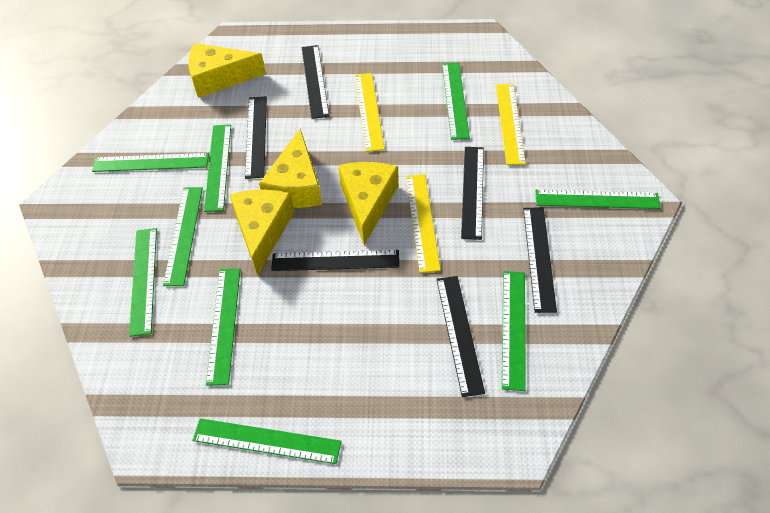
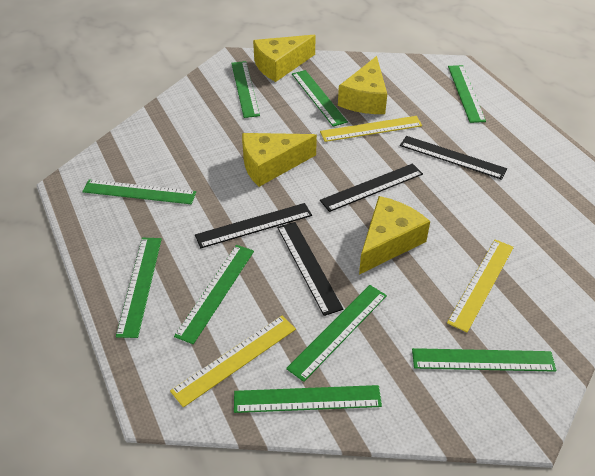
black ruler: [245,96,267,179] [271,250,399,271] [302,45,329,119] [436,276,485,397] [461,147,484,240] [523,208,557,313] = 6 -> [195,203,312,248] [277,222,344,316] [320,164,423,212] [400,136,507,180] = 4

